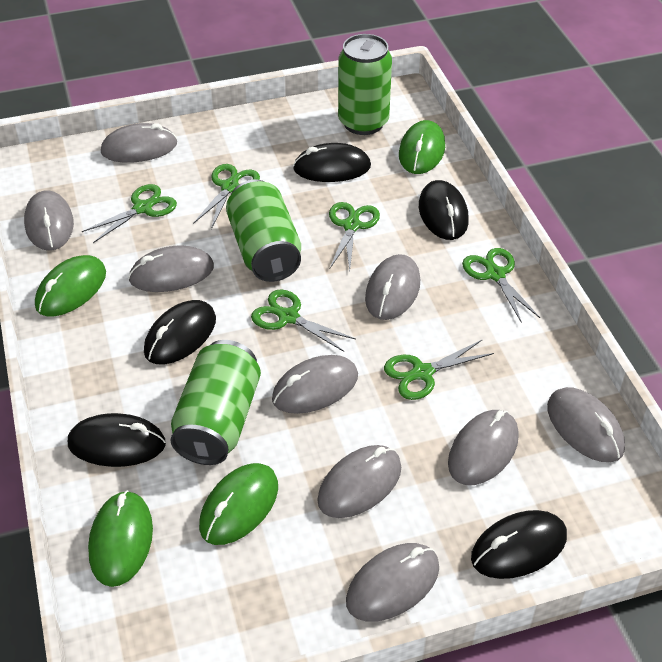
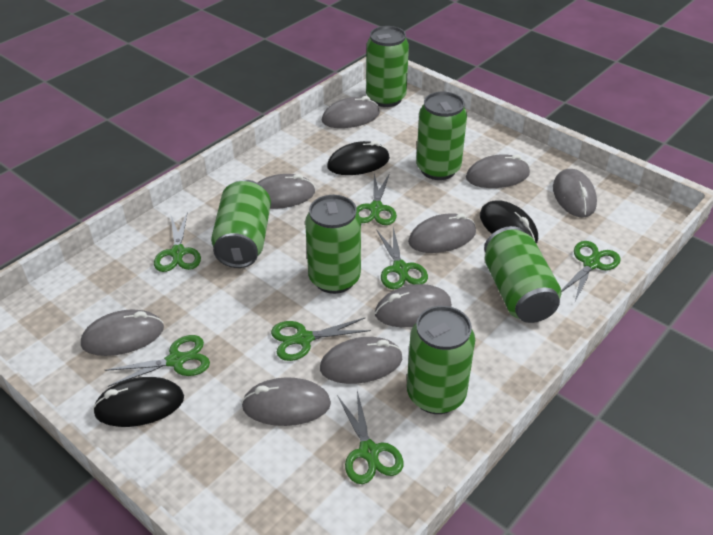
black mouse: [68,413,166,467] [144,300,216,364] [293,143,371,182] [419,180,469,240] [471,510,567,579] = 5 -> [93,377,184,427] [327,141,390,175] [480,200,538,244] = 3
green can: [171,340,261,465] [226,180,301,282] [338,34,392,135] = 3 -> [211,180,271,268] [305,195,361,294] [366,26,409,107] [407,306,475,414] [416,92,467,180] [484,226,562,323] = 6
green mouse: [35,255,106,316] [88,490,153,587] [199,463,278,545] [399,120,445,174] = 4 -> none = 0
green scissors: [82,184,177,243] [193,164,260,229] [251,289,356,352] [329,202,380,272] [384,339,494,400] [462,248,540,323] = 6 -> [105,335,210,387] [154,212,201,272] [271,317,371,361] [337,391,403,484] [356,173,397,225] [377,228,428,289] [561,241,620,302] = 7

